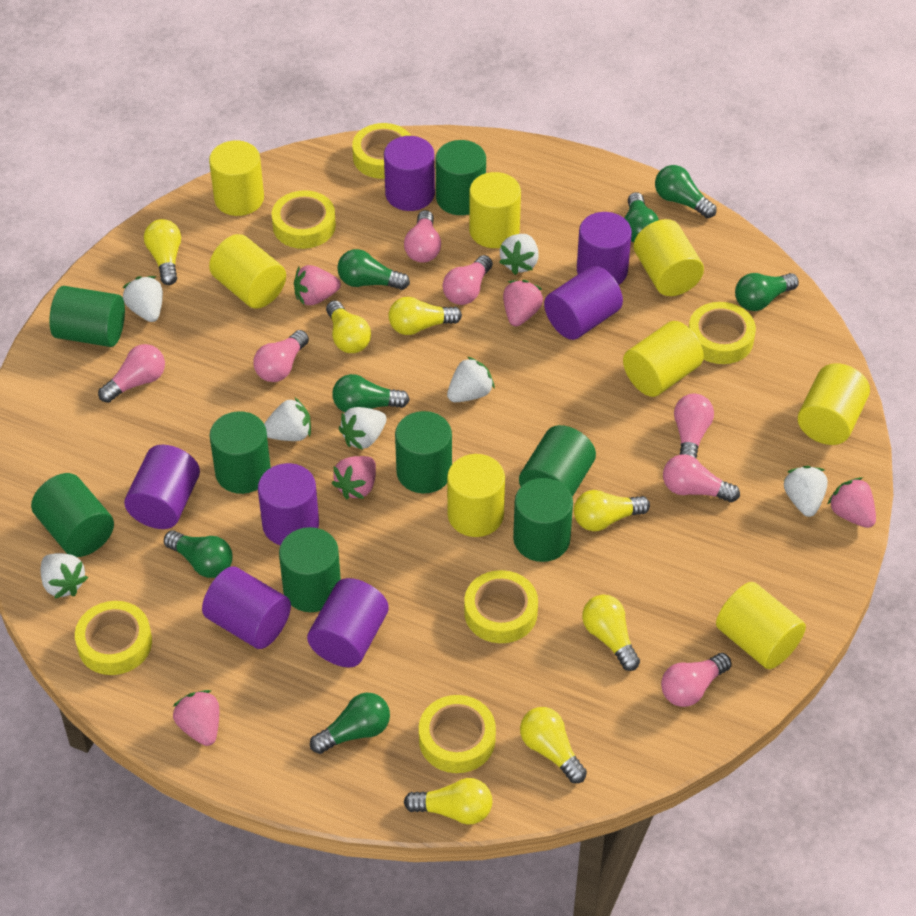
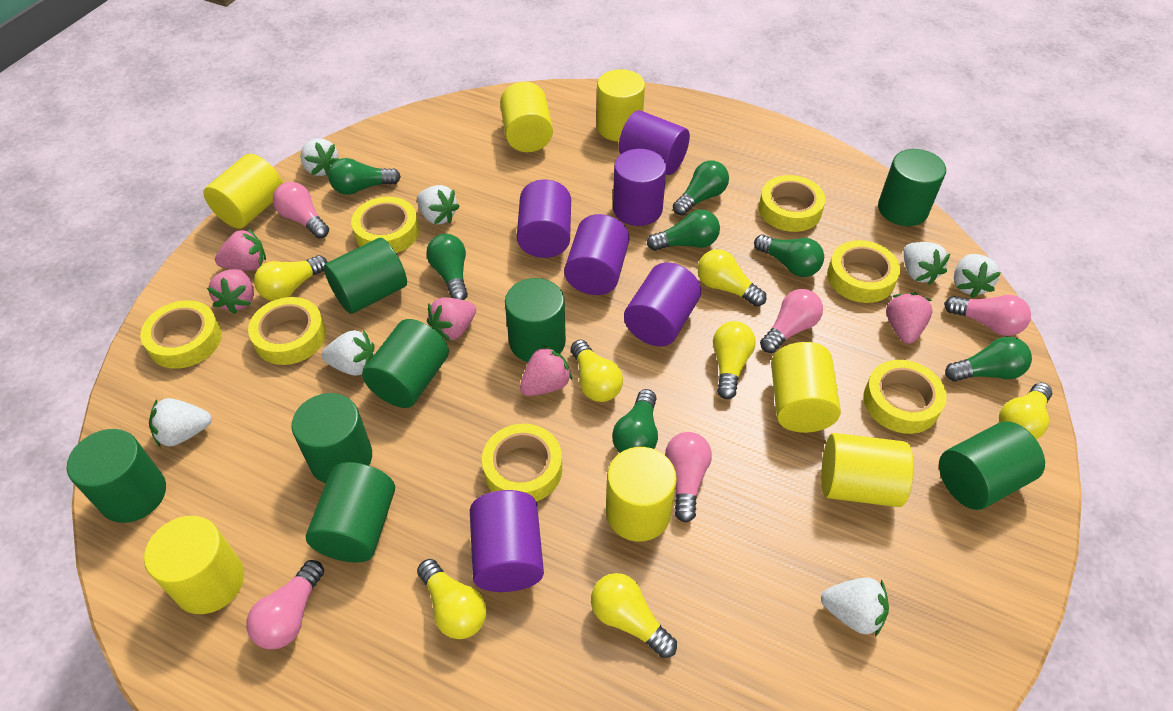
pink light bulb: [98,344,165,403] [254,330,309,382] [404,210,441,263] [443,255,493,305] [661,653,732,707] [663,454,740,502] [674,394,714,458] = 7 -> [246,560,324,649] [273,182,329,239] [665,432,712,522] [760,289,823,353] [944,295,1031,336] = 5
purple cylinder: [124,445,200,529] [202,566,291,649] [258,463,319,545] [307,578,389,667] [384,136,435,211] [544,266,623,340] [577,212,632,285] = 7 -> [470,490,544,592] [517,180,571,258] [564,214,629,295] [613,149,666,226] [619,110,690,175] [624,263,701,347] = 6
yellow cylinder: [209,140,264,216] [209,234,286,309] [447,454,505,537] [469,172,521,248] [623,321,704,397] [634,219,704,296] [716,582,806,669] [798,363,870,445] = 8 -> [144,516,244,614] [203,154,283,229] [500,82,553,152] [597,69,645,141] [606,447,677,542] [771,342,841,433] [821,433,914,507] = 7
yellow tape: [75,601,152,675] [272,190,336,249] [352,123,411,179] [419,695,496,773] [464,570,538,643] [689,302,756,364] = 6 -> [140,300,222,369] [248,297,326,365] [351,197,419,253] [482,424,562,502] [759,175,825,232] [827,240,900,303] [863,360,946,434] = 7

